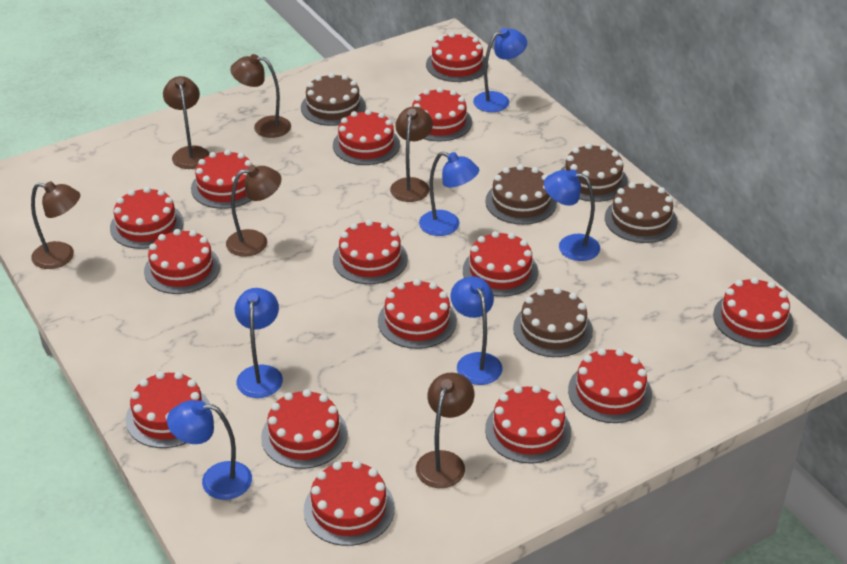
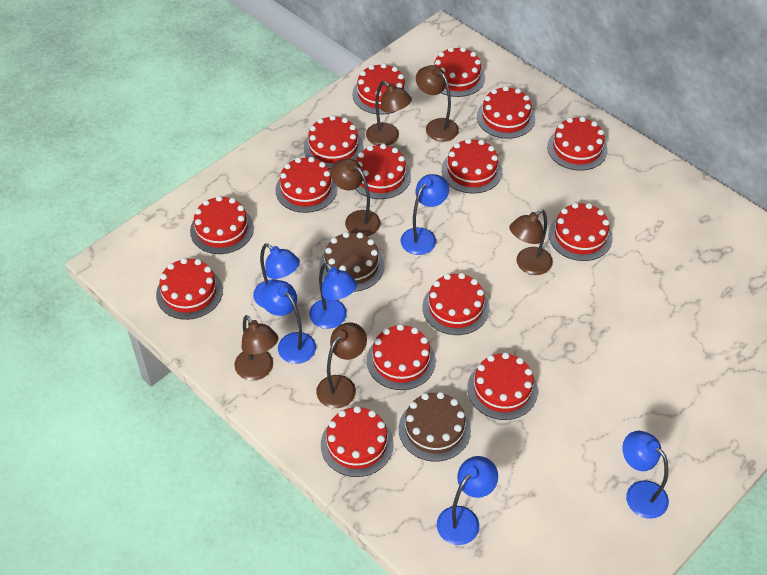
brown cake: [301,73,366,126] [485,164,557,225] [513,287,593,357] [561,143,628,202] [605,182,678,243] = 5 -> [319,232,384,292] [399,392,471,462] = 2

